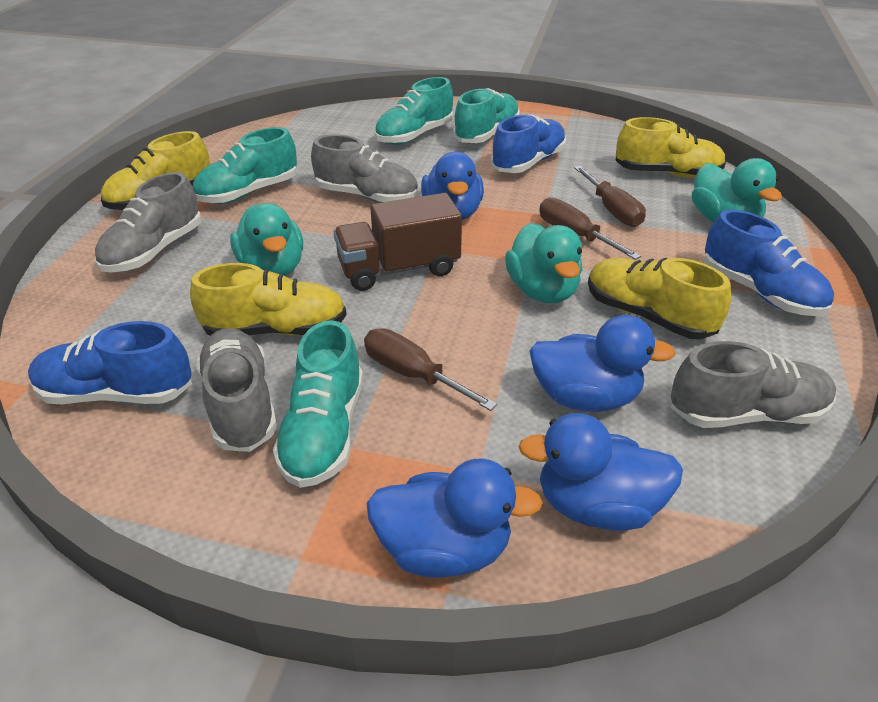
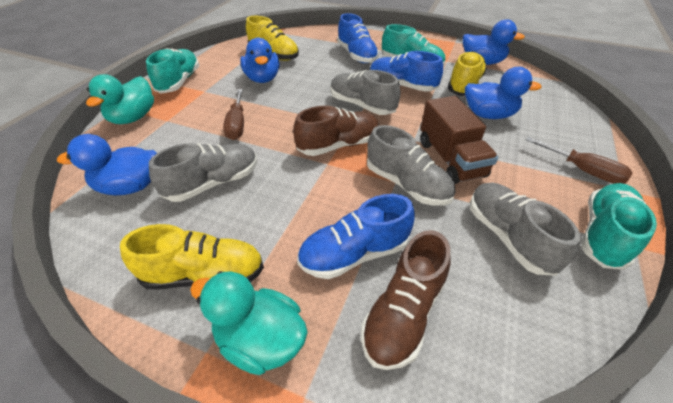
brown screwdriver: [364,328,497,411] [539,197,641,260] [574,166,646,227] = 3 -> [223,89,244,140] [526,137,633,184] = 2
brown shoe: none = 0 -> [293,106,379,156] [361,230,451,370] = 2
turquoise duck: [230,203,303,276] [505,223,582,303] [692,158,782,223] = 3 -> [86,74,154,124] [190,271,308,375] = 2
turquoise shoe: [193,127,297,204] [273,320,363,488] [374,77,453,145] [453,88,520,143] = 4 -> [146,48,199,94] [382,24,445,66] [581,183,657,270] = 3
yellow shoe: [101,131,210,210] [190,263,347,336] [588,258,731,339] [615,117,726,178] = 4 -> [120,224,264,290] [246,16,299,61] [448,51,487,96] = 3

